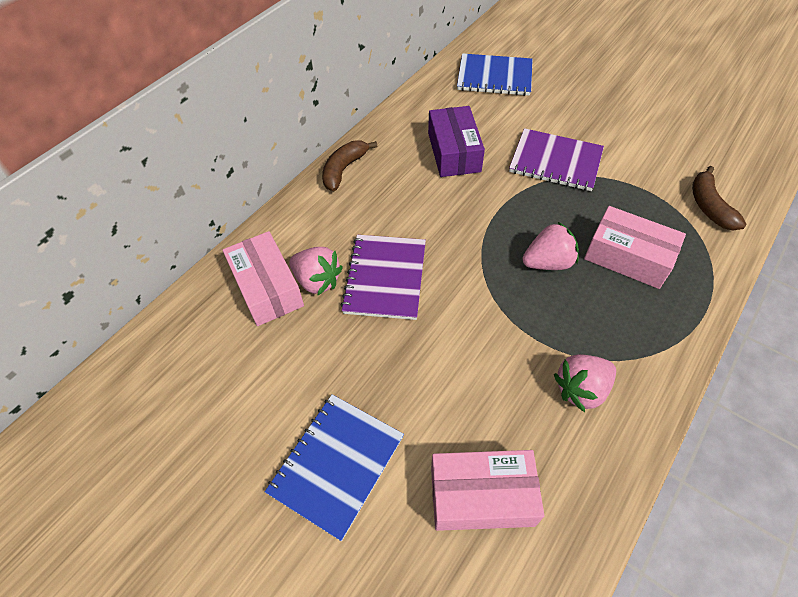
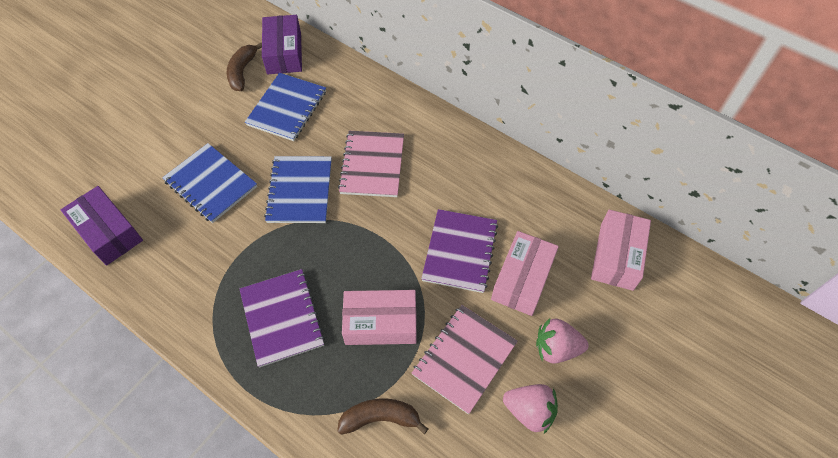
blue notebook: [265,394,404,541] [457,53,533,96] = 2 -> [162,143,257,223] [245,73,326,141] [264,156,332,223] = 3
pink notebook: none = 0 -> [338,131,404,197] [412,305,518,414] = 2
pink strawberry: [289,247,343,295] [522,222,579,270] [554,354,616,412] = 3 -> [503,384,558,434] [536,318,588,364] = 2
purple box: [428,106,485,177] = 1 -> [61,186,143,266] [262,15,302,74] = 2

